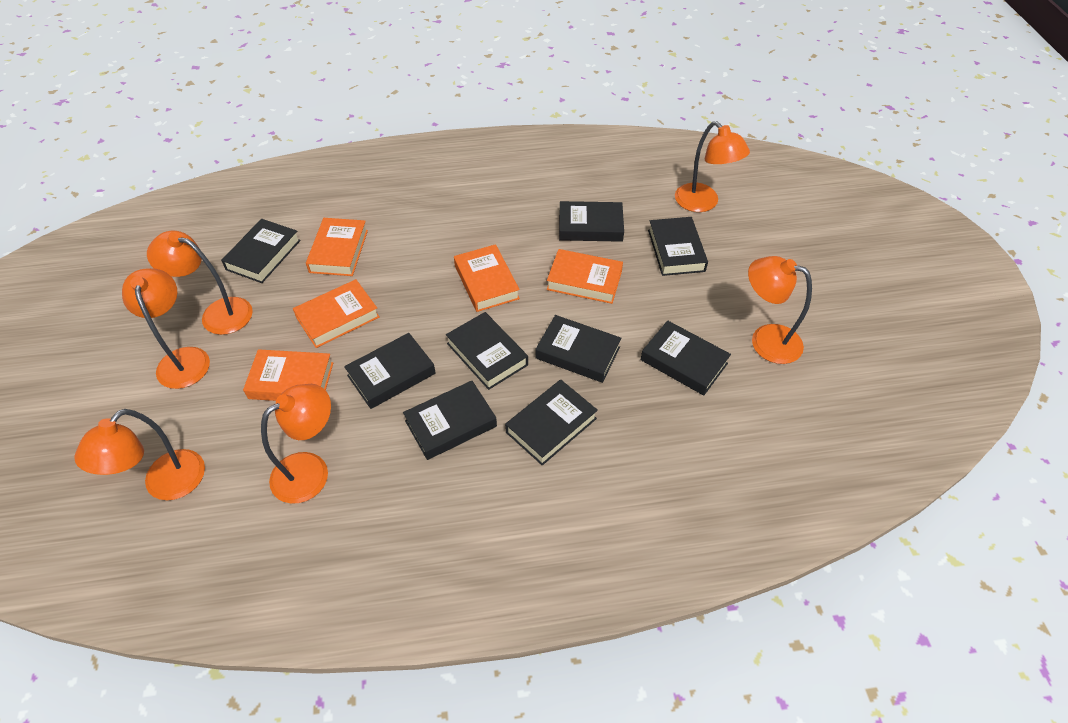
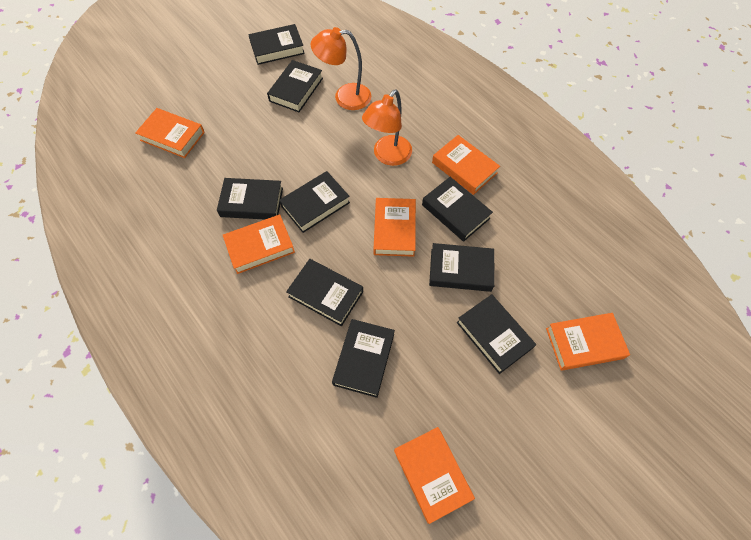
orange book: [243,349,333,401] [293,279,380,348] [306,218,368,276] [454,244,520,312] [547,249,623,304] = 5 -> [135,108,205,158] [223,214,295,274] [374,198,416,257] [394,427,475,524] [432,135,500,195] [546,313,630,371] = 6
orange lamp: [74,409,205,500] [122,268,210,389] [147,230,253,335] [261,384,331,504] [675,121,750,212] [748,256,812,364] = 6 -> [311,27,371,110] [362,90,412,166] = 2

